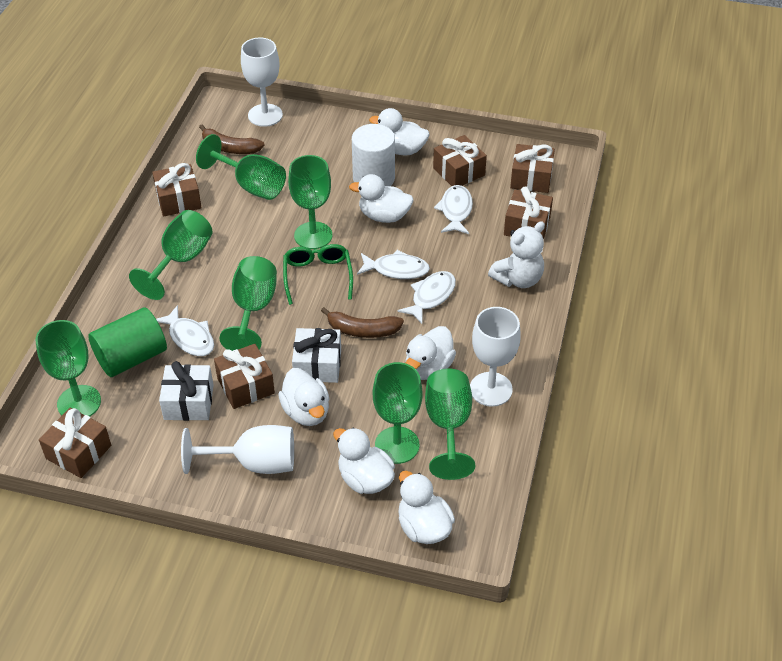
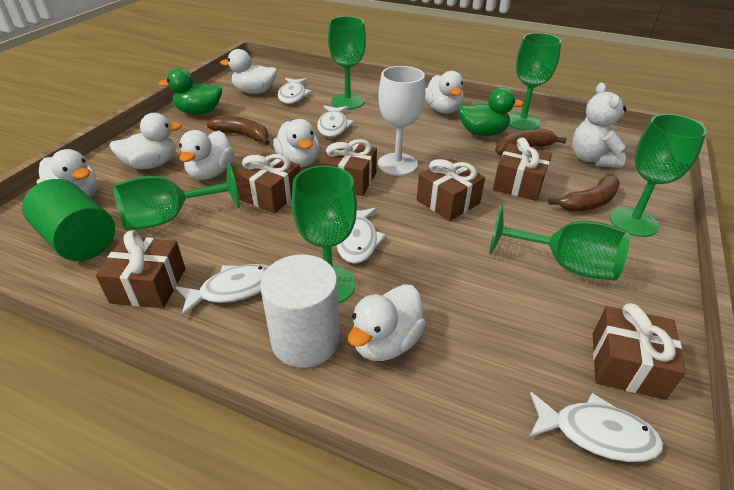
brown banana: [199,124,265,154] [321,307,404,338] = 2 -> [207,116,270,145] [495,129,567,155] [548,175,620,212] = 3
green duck: none = 0 -> [159,68,222,114] [458,87,524,136] = 2
green glasses: [283,244,353,305] = 1 -> none = 0
green goblet: [36,320,101,417] [129,210,213,300] [196,134,286,200] [219,256,277,351] [288,155,332,249] [373,362,423,464] [425,369,475,480] = 7 -> [113,163,240,230] [292,165,357,303] [328,16,366,109] [489,205,630,281] [509,33,562,130] [610,114,707,237] = 6
white duck: [278,368,330,426] [333,428,395,494] [349,174,414,223] [369,108,429,156] [398,471,455,544] [405,326,456,380] = 6 -> [37,149,97,197] [109,113,182,169] [179,130,234,180] [220,49,277,94] [273,119,319,167] [348,284,426,361] [425,71,464,114] = 7
white fish: [156,305,214,356] [357,250,430,279] [397,271,456,324] [434,185,473,234] = 4 -> [176,264,269,317] [278,78,312,104] [317,105,355,137] [336,208,386,264] [529,392,664,462] = 5
white gift: [159,361,214,421] [292,328,341,383] = 2 -> none = 0
white goblet: [181,425,294,474] [241,38,283,127] [470,307,521,407] = 3 -> [378,66,425,176] = 1

